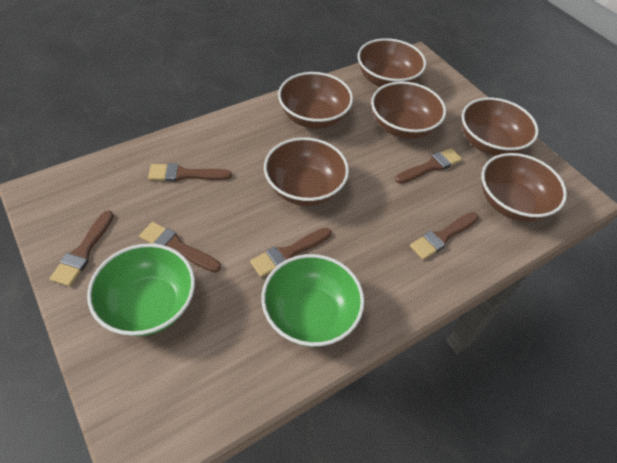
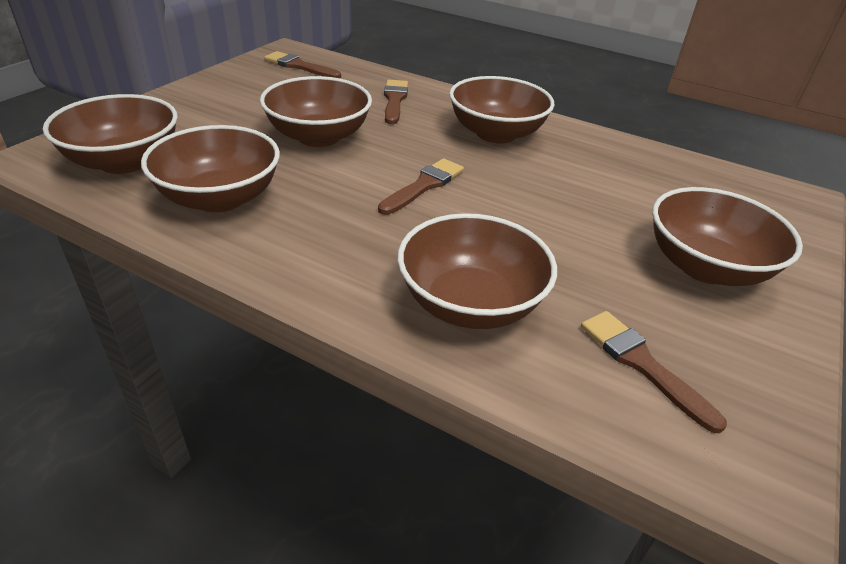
brown brush: [50,210,114,287] [139,222,221,273] [148,163,232,182] [250,228,331,277] [395,148,462,184] [410,212,478,260] = 6 -> [264,51,341,78] [378,158,464,215] [384,80,408,124] [581,311,727,433] = 4
green bowl: [87,243,195,336] [262,254,365,347] = 2 -> none = 0

